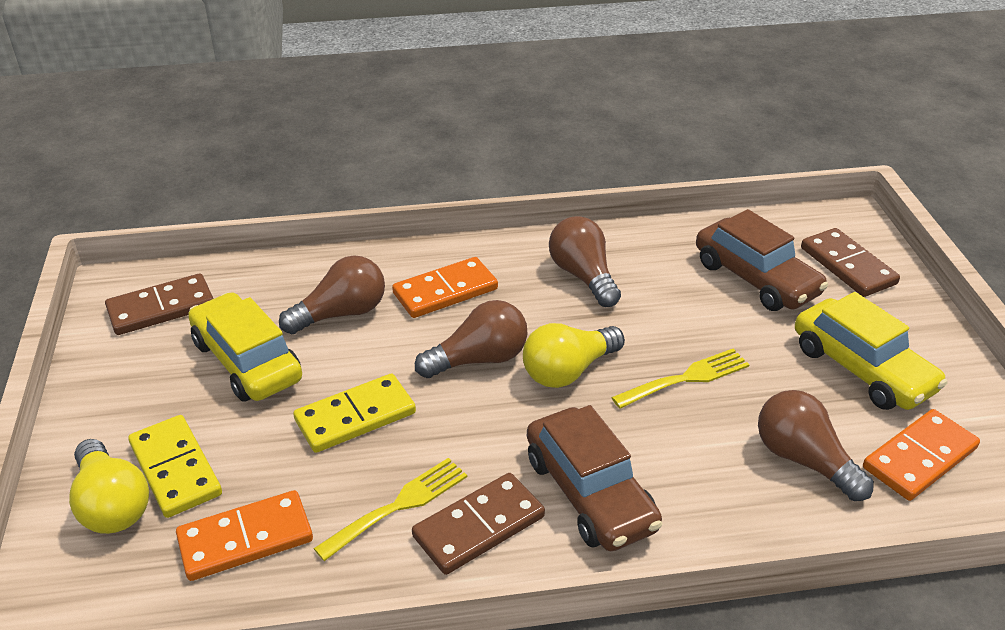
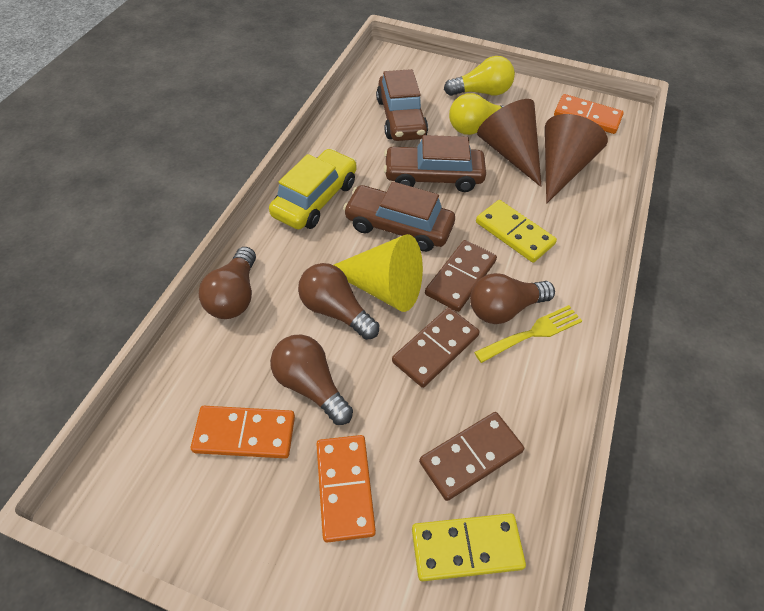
brown car: [527,405,662,551] [696,209,828,311] = 2 -> [343,181,455,252] [376,69,428,141] [384,135,486,192] = 3
brown cone: none = 0 -> [477,99,542,187] [545,114,608,204] = 2
yellow car: [188,292,302,402] [795,292,948,410] = 2 -> [269,149,357,230] = 1
yellow cone: none = 0 -> [334,234,423,312] = 1
yellow fork: [313,458,467,561] [611,349,749,409] = 2 -> [474,305,582,363] = 1

